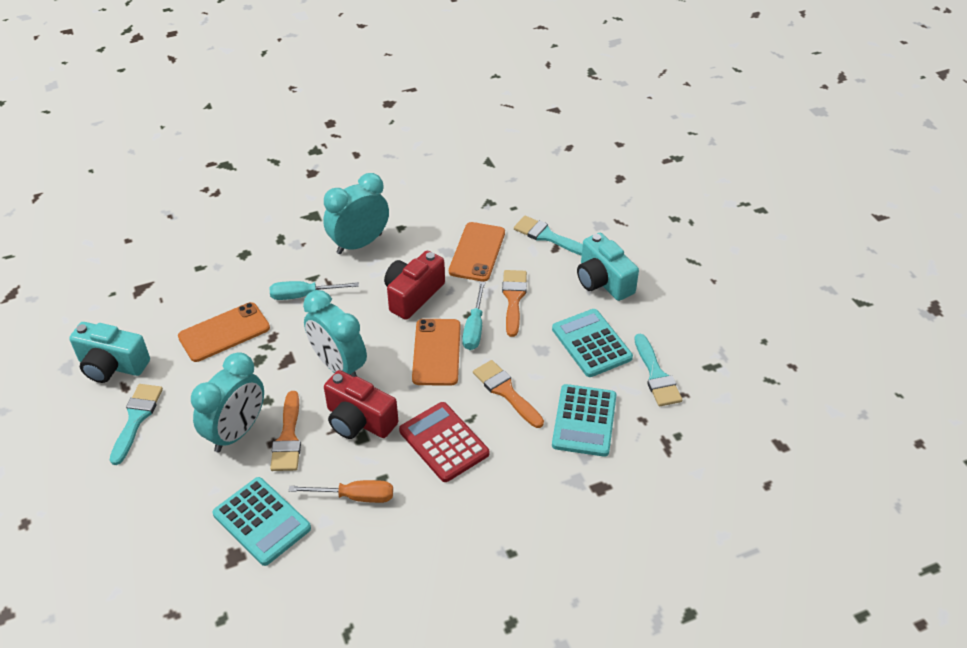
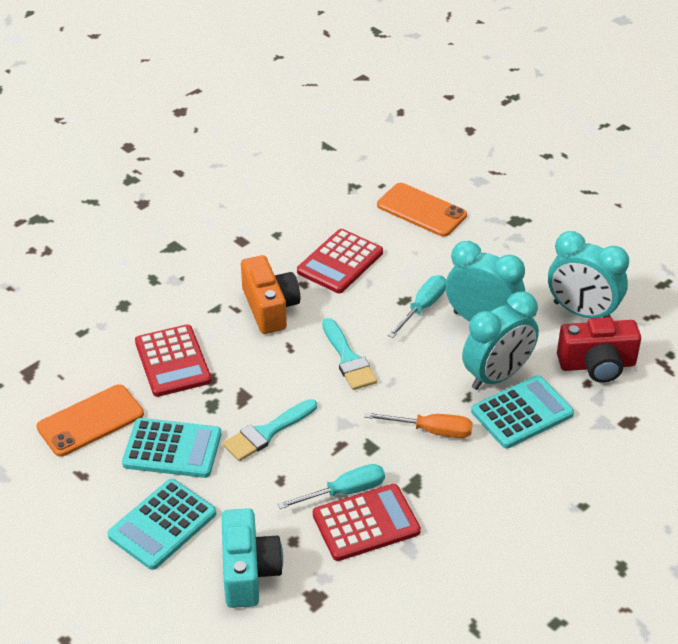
orange brush: [270,391,301,471] [473,360,544,428] [502,270,527,337] = 3 -> none = 0
orange camera: none = 0 -> [241,255,300,334] = 1
orange phone: [178,302,270,362] [412,319,461,386] [449,222,505,282] = 3 -> [36,384,144,457] [377,183,467,237] = 2
red calculator: [399,402,489,482] = 1 -> [135,324,212,397] [297,229,383,293] [313,484,421,561] = 3
red camera: [324,370,398,439] [384,251,445,320] = 2 -> [557,317,641,383] = 1
turquoise brush: [110,384,163,465] [514,216,583,256] [634,334,682,406] = 3 -> [223,399,317,461] [322,318,377,390] = 2
turquoise camera: [69,322,150,383] [577,233,639,301] = 2 -> [222,508,283,608] = 1

